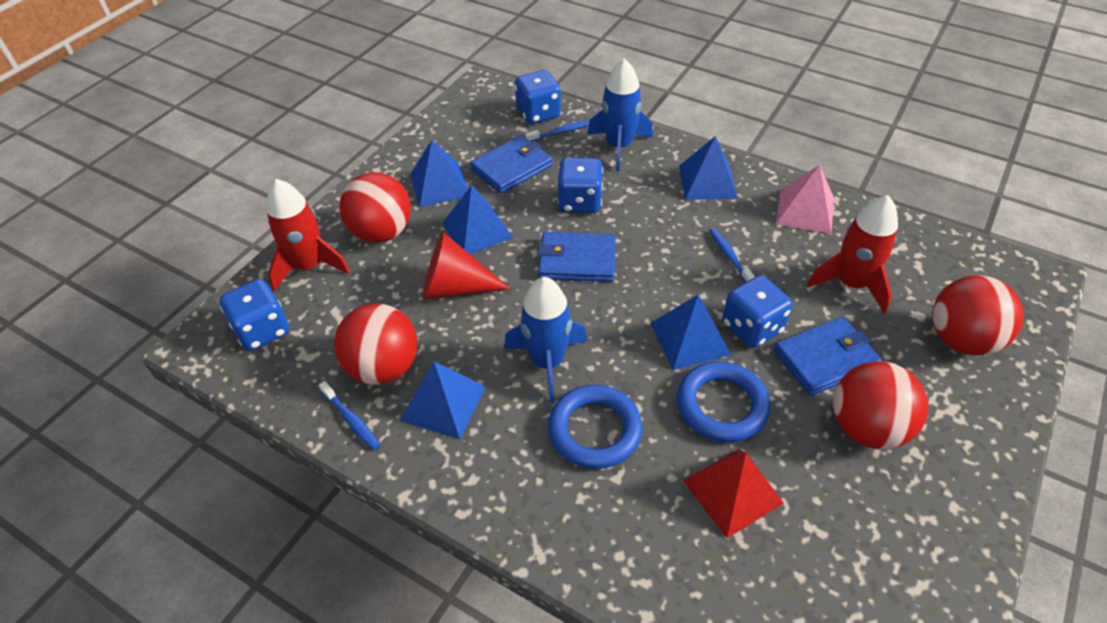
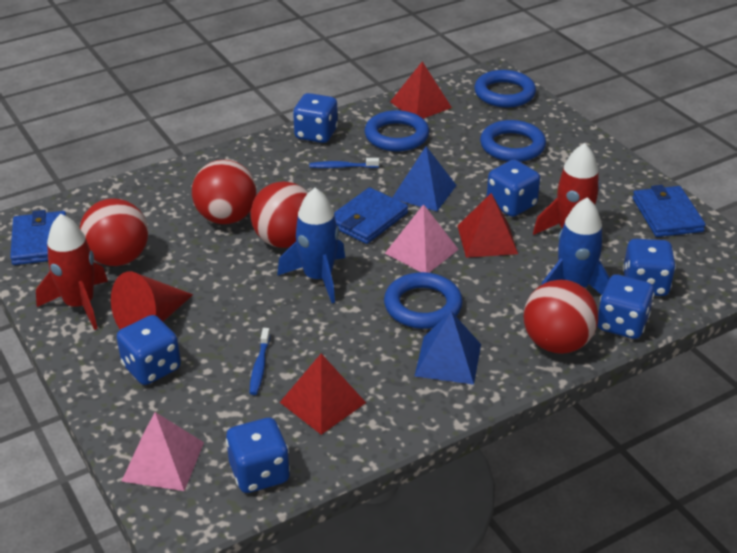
blue dice: [219,279,289,351] [515,70,561,124] [557,158,603,213] [722,275,793,348] = 4 -> [117,315,181,385] [226,418,290,493] [293,93,338,143] [487,160,540,217] [597,274,655,339] [623,239,676,296] = 6
blue pyramid: [400,361,486,439] [410,140,468,207] [443,185,513,254] [651,294,731,370] [679,136,738,200] = 5 -> [392,146,457,211] [415,311,481,385] = 2
blue ring: [548,385,642,469] [677,361,770,442] = 2 -> [364,110,429,152] [384,272,463,329] [474,70,536,107] [480,120,546,162] = 4
blue toothbrush: [319,381,380,450] [525,120,590,142] [709,228,755,282] = 3 -> [249,328,270,395] [309,158,379,168] = 2
pink pyramid: [776,165,834,234] = 1 -> [121,412,204,491] [385,204,459,273] = 2
red pyramid: [683,449,784,538] = 1 -> [280,354,366,435] [390,61,452,119] [458,193,518,258] = 3

